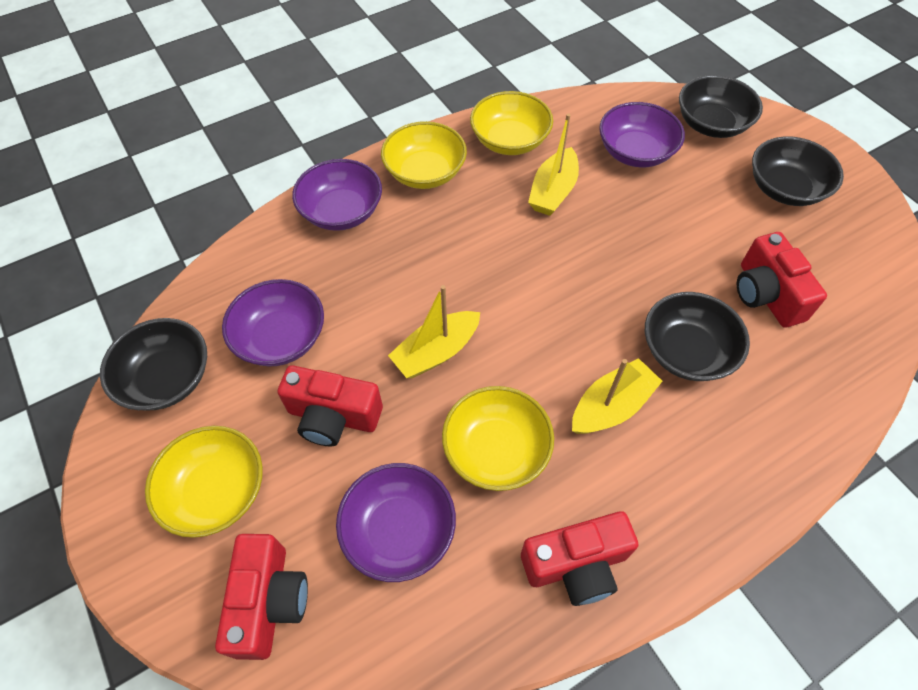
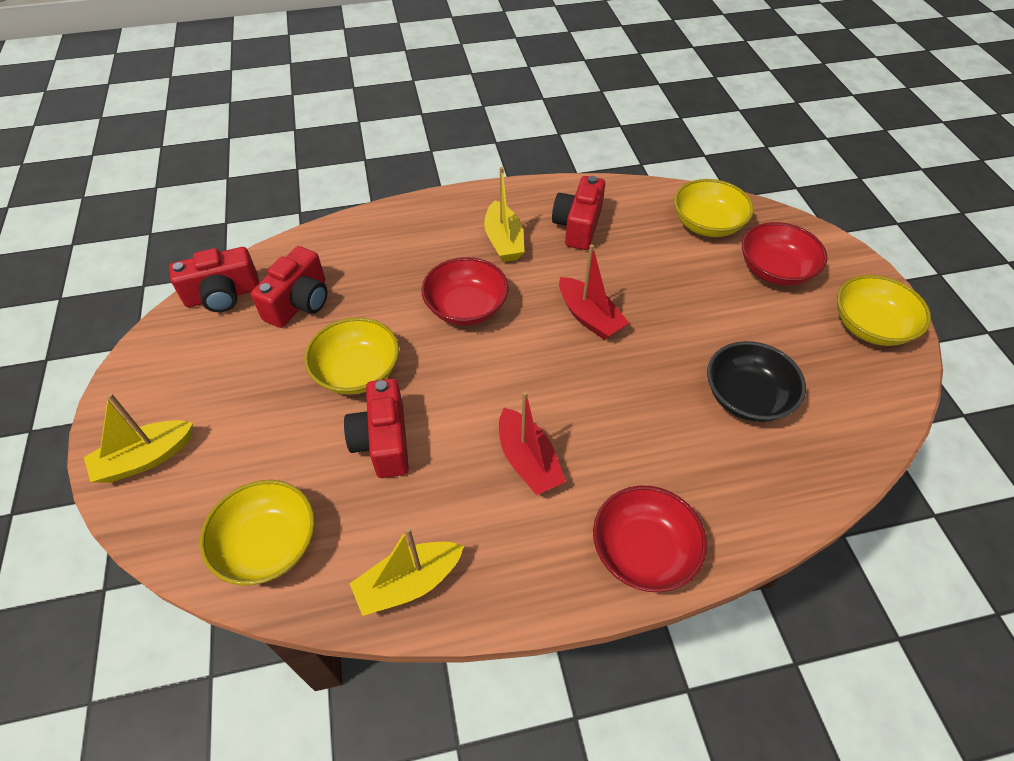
black bowl: [100,318,207,411] [645,292,750,381] [679,75,763,138] [752,136,844,206] = 4 -> [707,341,806,422] = 1
purple bowl: [222,279,324,367] [292,159,382,231] [336,463,456,582] [599,102,685,167] = 4 -> none = 0
red boat: none = 0 -> [499,391,566,495] [559,244,629,340] = 2
red bowl: none = 0 -> [421,257,509,326] [593,486,707,592] [742,222,827,286] = 3

